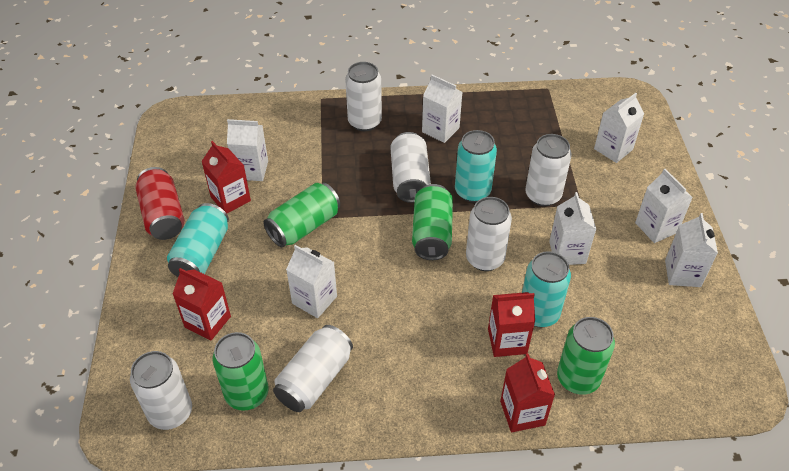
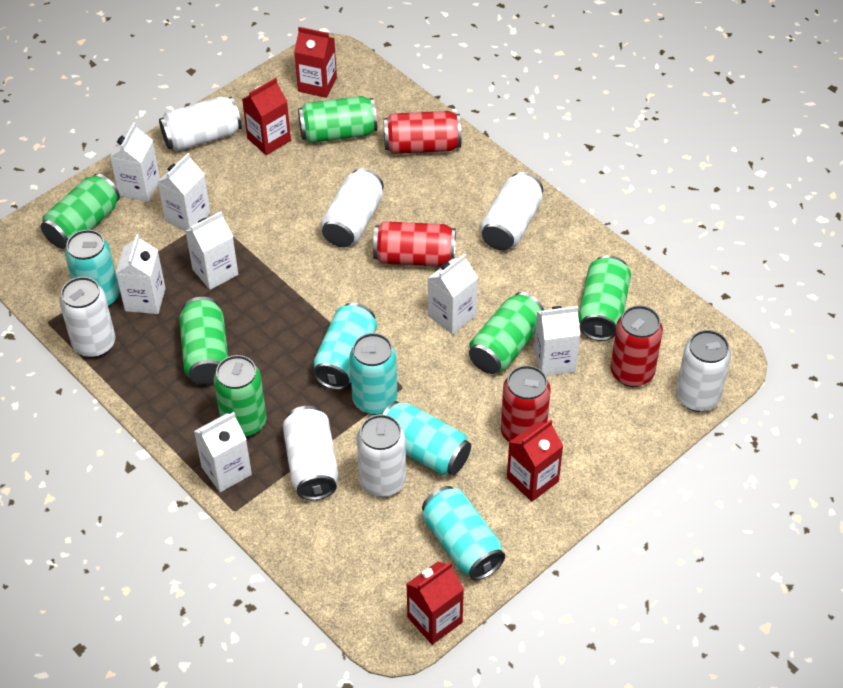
green can: [213,332,269,411] [263,183,340,247] [412,184,453,260] [557,317,615,395] = 4 -> [41,173,120,249] [179,297,228,385] [214,355,267,437] [298,96,377,143] [469,292,544,374] [578,255,631,341] = 6
red can: [135,167,185,240] = 1 -> [373,221,456,267] [384,111,461,154] [501,365,551,442] [611,305,663,387] = 4
turquoise can: [167,203,229,277] [455,130,497,202] [522,251,571,327] = 3 -> [65,230,119,307] [313,303,377,390] [349,333,397,415] [383,401,471,476] [422,486,505,581] = 5
white can: [130,351,192,430] [273,325,353,412] [345,62,382,131] [391,132,431,203] [466,197,512,271] [525,134,572,206] = 6 -> [59,277,115,358] [159,96,242,151] [283,406,339,500] [321,168,384,247] [357,414,406,497] [481,172,543,251] [676,330,731,412] = 7

